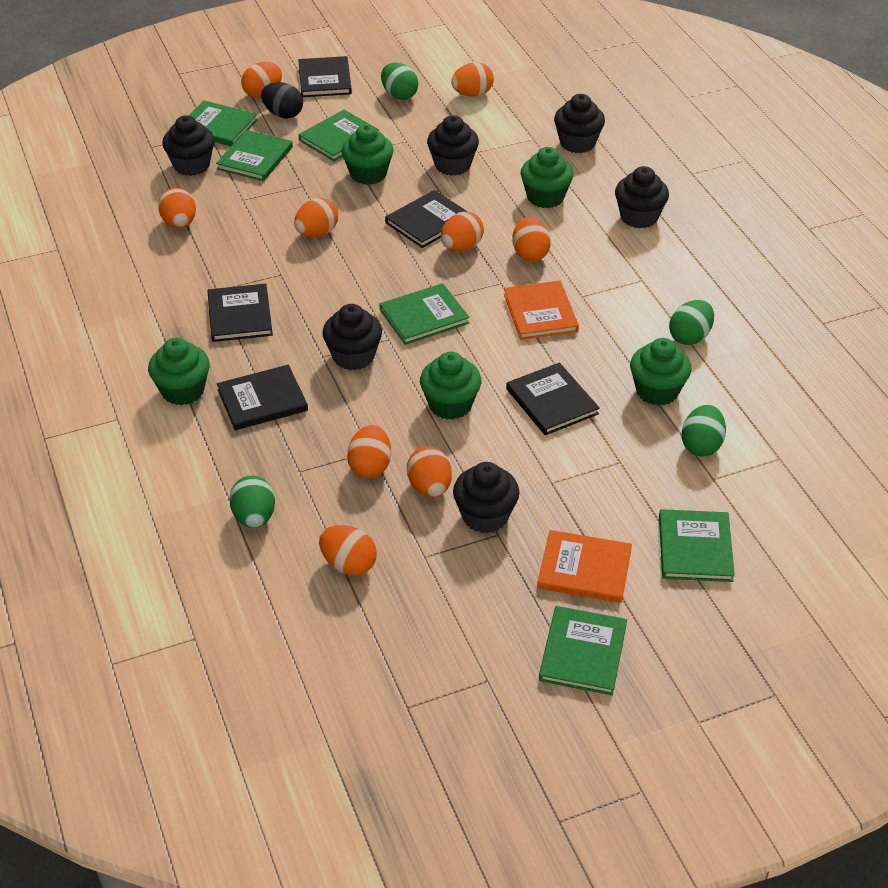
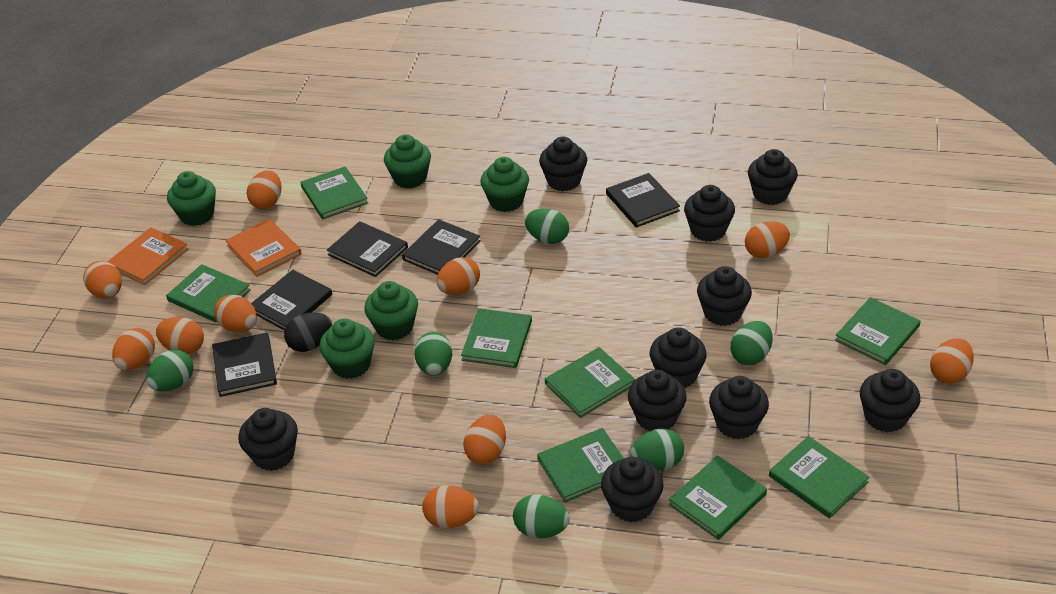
black cupcake: [162,115,214,176] [322,304,382,370] [427,115,479,176] [453,462,520,533] [554,94,605,153] [615,166,669,228] = 6 -> [238,408,298,471] [539,137,587,191] [601,457,664,523] [628,370,687,431] [650,327,707,388] [684,185,735,242] [697,266,752,326] [709,376,769,439] [748,149,798,205] [860,369,920,432] = 10
green book: [188,100,258,146] [216,130,293,181] [298,110,379,161] [379,283,470,345] [539,606,627,695] [659,509,735,582] = 6 -> [166,264,251,322] [300,166,368,220] [461,308,532,368] [537,428,624,502] [545,347,636,418] [669,455,767,540] [769,436,869,518] [835,297,920,365] = 8
green egg: [229,476,275,528] [381,63,418,100] [669,300,714,345] [681,405,726,457] = 4 -> [146,350,193,392] [414,332,452,376] [513,494,570,538] [525,208,569,244] [630,429,684,471] [731,321,773,365] = 6
orange egg: [158,188,196,228] [241,62,282,98] [294,198,338,237] [319,525,377,576] [347,425,391,479] [407,446,452,497] [441,212,484,251] [451,62,494,97] [512,217,551,262] = 9 -> [83,261,122,299] [112,328,155,370] [156,317,204,354] [214,294,257,332] [247,170,281,209] [422,485,479,528] [437,257,480,295] [463,415,506,465] [745,221,790,258] [930,338,974,384] = 10

